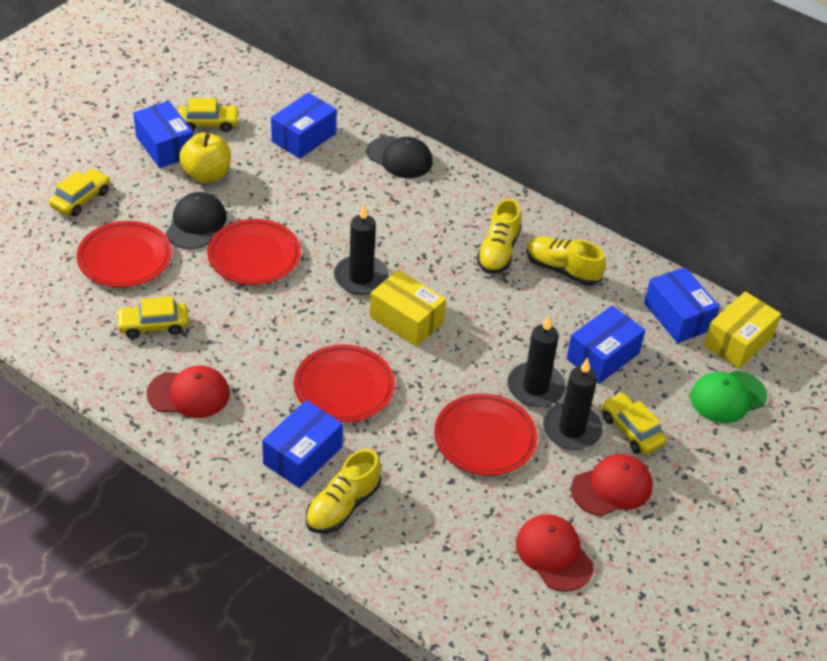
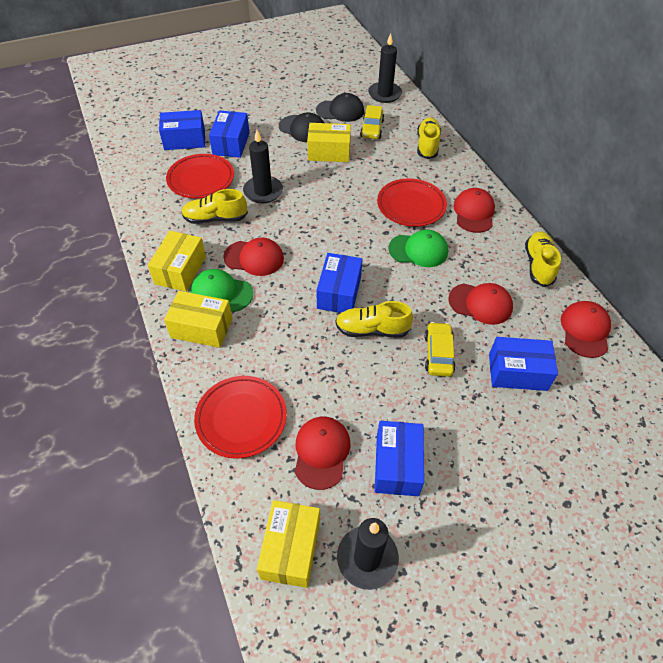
green cap: [690,370,767,423] = 1 -> [191,269,253,312] [388,230,448,267] = 2
red cap: [147,365,230,418] [516,514,594,592] [571,454,653,516] = 3 -> [223,237,284,276] [295,417,350,490] [448,283,513,325] [453,188,495,233] [561,301,611,358] = 5
red plate: [77,221,172,287] [207,219,301,285] [294,344,395,422] [434,393,537,476] = 4 -> [166,154,234,198] [194,376,287,459] [377,178,447,227] = 3
yellow apple: [179,132,231,183] = 1 -> none = 0
yellow box: [370,270,446,347] [704,291,781,369] = 2 -> [148,231,206,292] [164,291,233,348] [257,500,320,588] [307,123,351,162] = 4
yellow car: [49,169,110,216] [116,296,189,339] [178,98,240,132] [602,392,667,455] = 4 -> [360,105,384,139] [424,322,456,377] = 2
yellow shoe: [306,449,381,533] [477,199,521,274] [526,237,606,285] = 3 -> [181,189,248,224] [335,301,413,338] [417,117,441,159] [525,231,561,287] = 4

